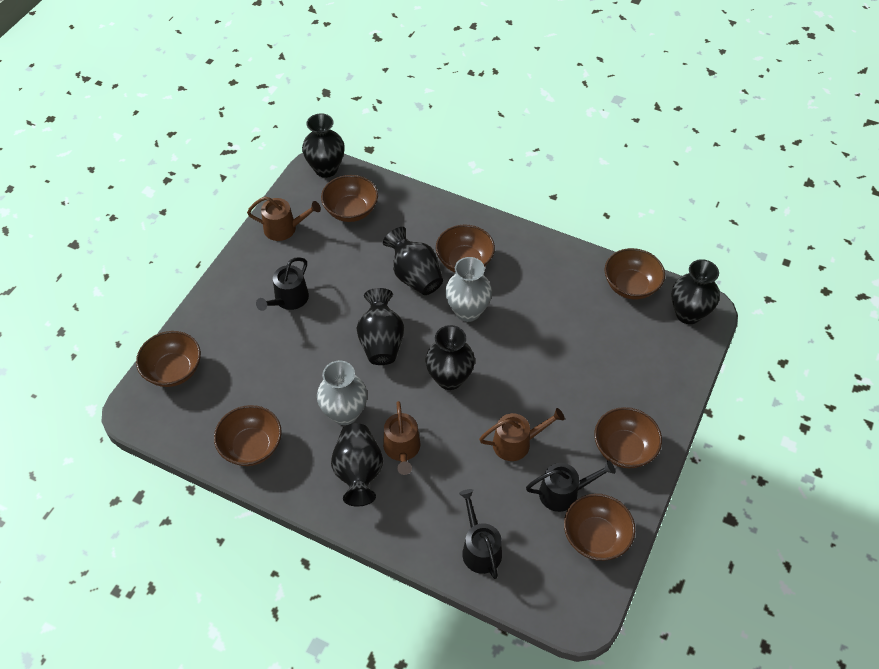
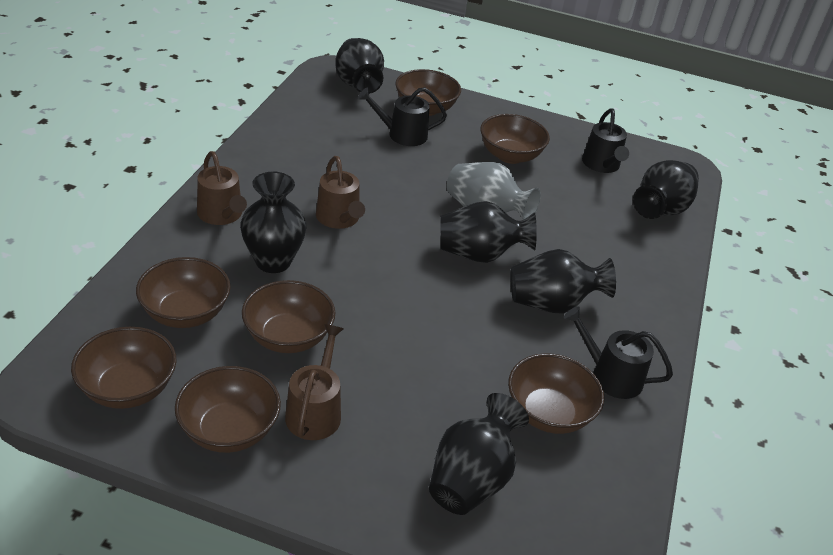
grey vase: [317,360,367,425] [445,257,492,322] = 2 -> [447,162,541,220] = 1

